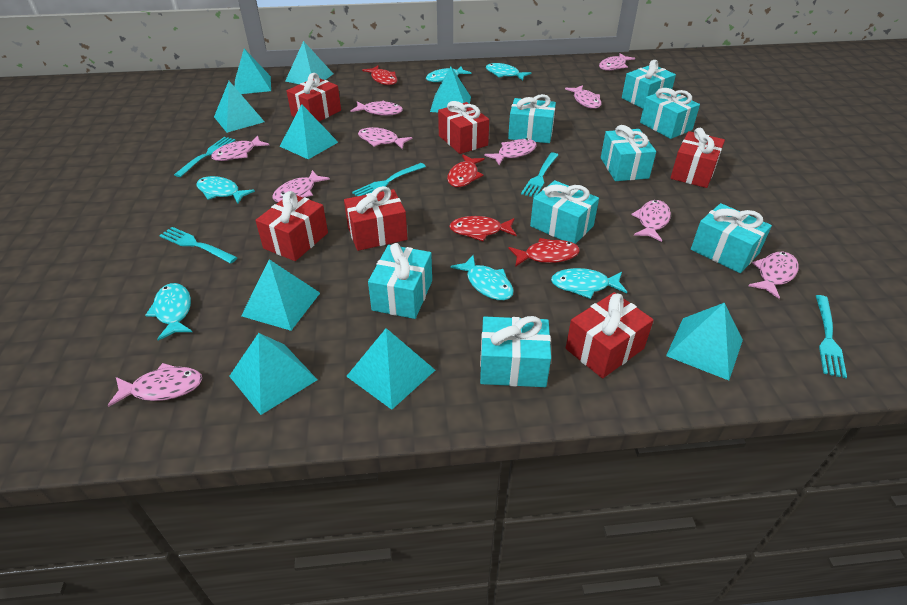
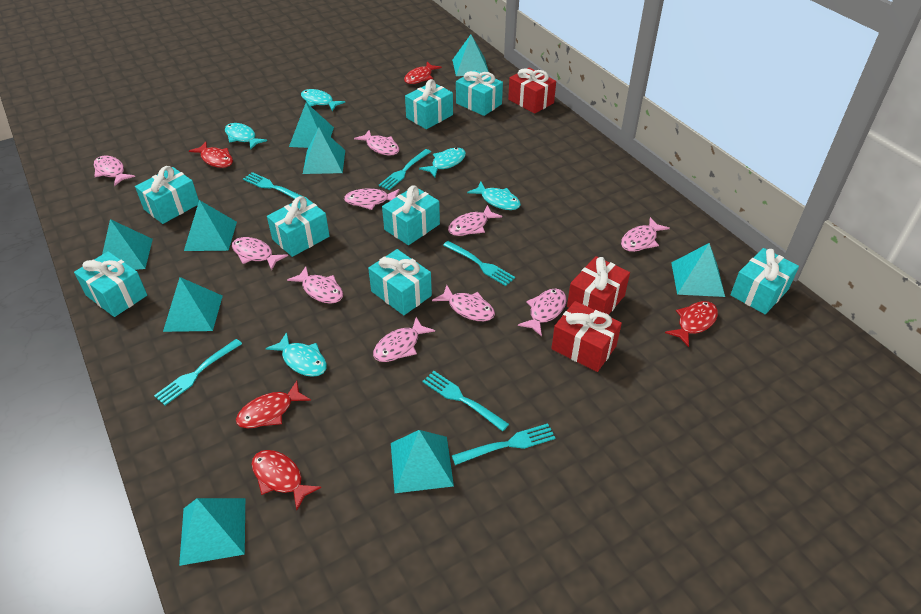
red fish: [362,65,397,85] [447,154,485,187] [449,216,517,241] [508,238,580,267] = 4 -> [189,142,233,168] [236,381,311,428] [252,450,321,510] [404,62,442,84] [665,301,718,347] = 5
red gift: [255,191,328,261] [287,73,341,122] [344,186,407,251] [438,101,489,154] [566,292,654,378] [670,128,725,188] = 6 -> [508,68,556,114] [551,301,622,372] [567,256,630,315] = 3
turquoise fish: [145,283,192,341] [196,176,255,204] [426,66,471,82] [451,255,514,300] [486,63,532,81] [551,268,627,299] = 6 -> [225,123,267,150] [266,332,327,377] [301,89,345,111] [419,148,466,177] [467,182,521,210] = 5
turquoise fork: [159,227,238,264] [174,137,236,177] [352,163,426,196] [521,152,558,197] [816,295,847,378] = 5 -> [154,339,242,405] [243,172,303,199] [379,149,431,190] [422,371,509,431] [443,241,515,286] [452,423,555,465] = 6

